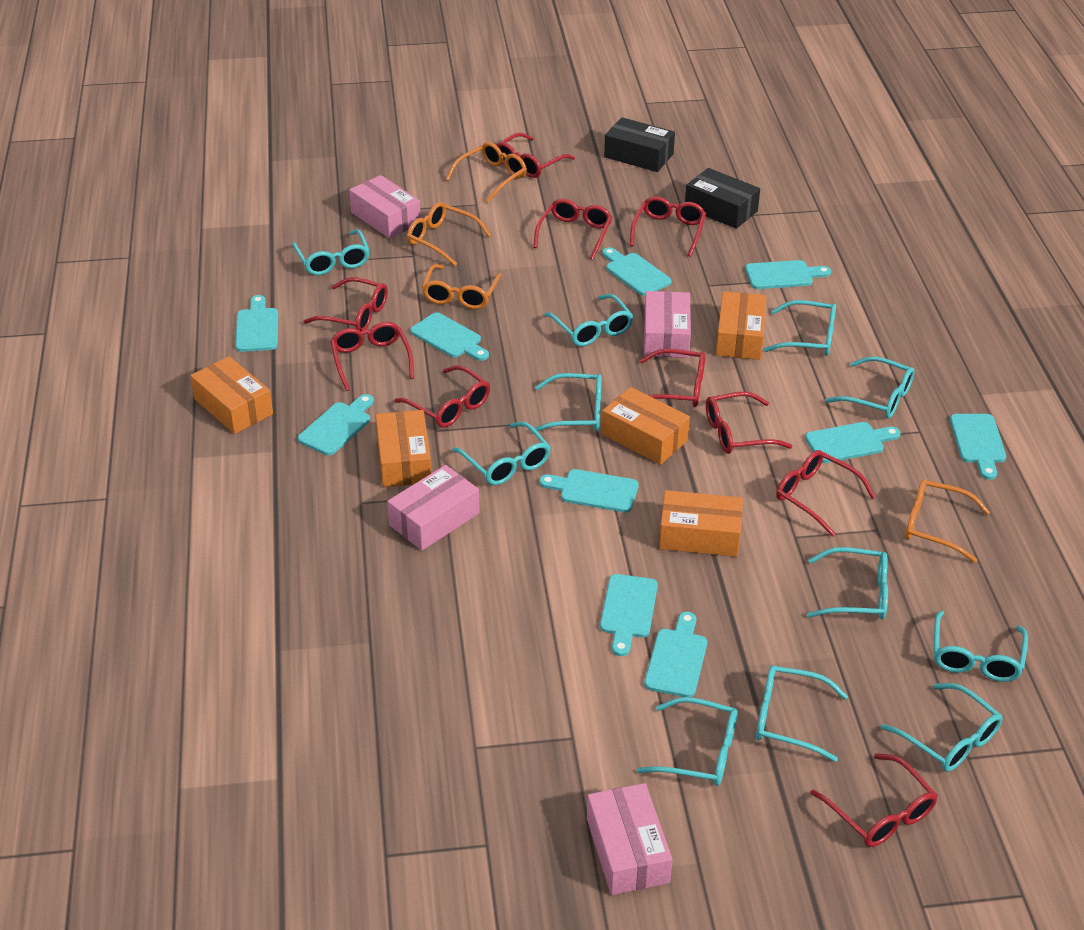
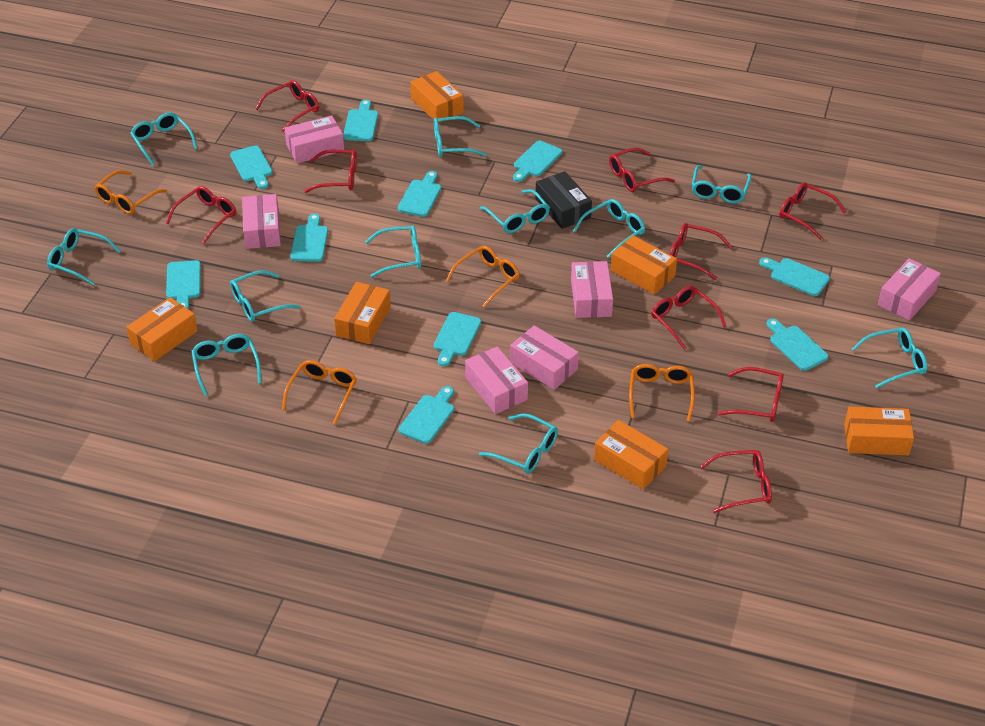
black box: [604,117,675,172] [685,168,760,229] = 2 -> [535,171,592,229] = 1
orange box: [190,356,273,434] [376,410,431,487] [602,387,690,465] [659,490,743,557] [716,291,767,360] = 5 -> [127,297,198,361] [334,282,391,344] [410,71,464,123] [594,420,668,489] [611,235,677,295] [844,407,914,455] = 6
pink box: [349,175,421,238] [387,465,480,550] [587,783,672,895] [644,291,691,358] = 4 -> [242,194,281,249] [284,115,344,163] [465,346,528,414] [510,325,579,390] [571,261,613,318] [878,258,941,321] = 6
red glasses: [303,277,388,331] [330,322,414,391] [394,365,490,428] [497,133,575,178] [533,199,612,260] [630,196,706,257] [640,349,705,407] [706,392,792,454] [776,450,876,536] [810,753,938,847] = 10 -> [166,186,236,244] [255,80,319,132] [304,150,357,193] [609,148,675,192] [651,286,727,350] [670,223,732,280] [700,450,772,513] [718,367,784,422] [779,182,846,240] = 9

